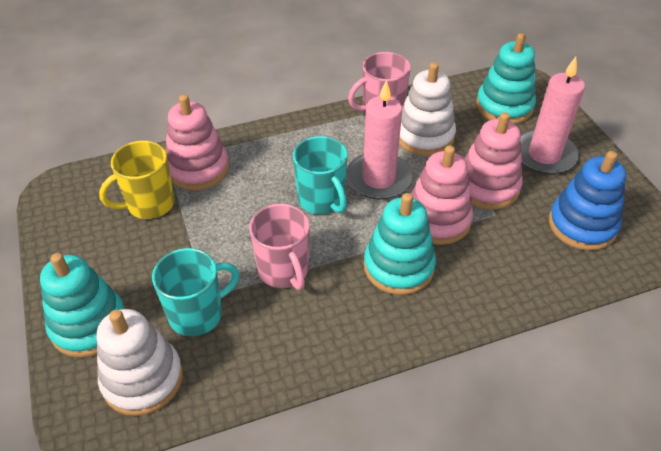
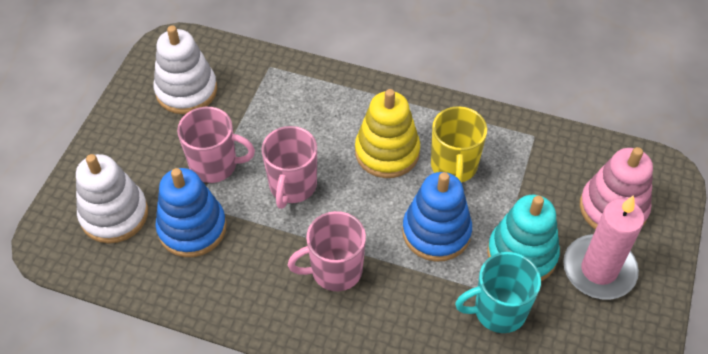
blue stacking toy: [549,151,626,251] = 1 -> [155,168,227,257] [402,172,472,262] = 2
pink candle: [346,80,413,200] [520,57,585,175] = 2 -> [563,195,644,300] = 1
pink mug: [249,204,310,290] [348,52,411,114] = 2 -> [177,107,255,183] [262,126,317,209] [288,211,366,291] = 3
pink stacking toy: [165,94,229,191] [411,145,473,245] [464,112,523,210] = 3 -> [580,147,653,230] = 1
turquoise mug: [152,248,239,336] [293,136,348,214] = 2 -> [455,252,541,333] = 1
turquoise stacking toy: [40,253,125,358] [364,193,436,295] [476,33,536,124] = 3 -> [487,195,560,281] = 1
yellow stacking toy: none = 0 -> [355,89,420,178] = 1

